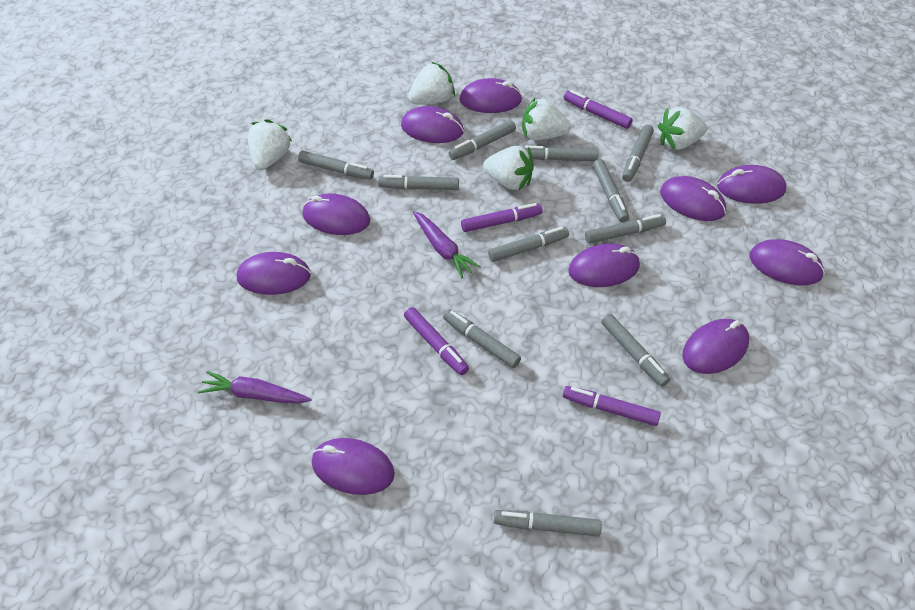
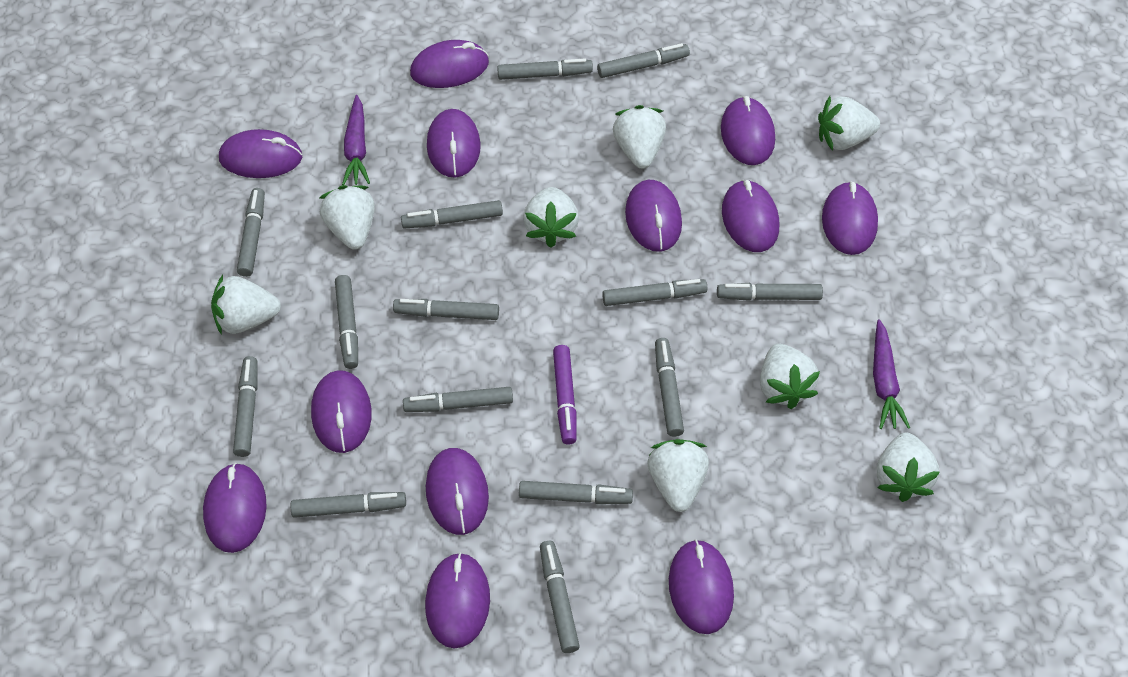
grey marker: [298,151,374,180] [378,175,459,190] [443,309,521,368] [449,120,516,160] [488,227,569,262] [494,510,602,537] [523,145,598,161] [585,214,666,244] [592,159,629,223] [601,314,670,387] [622,125,654,182] = 11 -> [233,356,257,457] [237,188,265,277] [291,492,406,518] [335,275,358,369] [393,299,499,320] [401,200,503,229] [403,387,513,412] [497,59,593,80] [519,481,633,504] [540,541,580,653] [597,43,690,78] [602,279,707,306] [655,338,684,437] [717,283,823,301] = 14
purple marker: [404,307,469,375] [461,203,542,232] [563,386,661,426] [564,90,633,129] = 4 -> [553,345,577,445] = 1
purple mouse: [237,252,311,295] [303,193,370,235] [312,438,395,495] [401,106,464,143] [459,78,522,113] [568,243,640,287] [660,176,726,221] [682,319,749,374] [717,165,786,204] [749,239,825,285] = 10 -> [203,463,267,553] [219,129,302,178] [311,370,372,453] [410,40,489,88] [425,552,490,648] [426,448,489,535] [427,109,481,178] [625,180,682,252] [669,539,734,634] [721,96,775,165] [722,180,779,252] [822,181,878,255] = 12
white strawberry: [248,119,293,170] [408,62,455,105] [483,146,534,190] [522,98,571,140] [658,107,707,150] = 5 -> [211,275,281,335] [319,185,375,250] [523,187,579,248] [613,105,666,169] [647,439,709,512] [760,344,820,409] [818,96,880,151] [877,433,940,502] = 8

